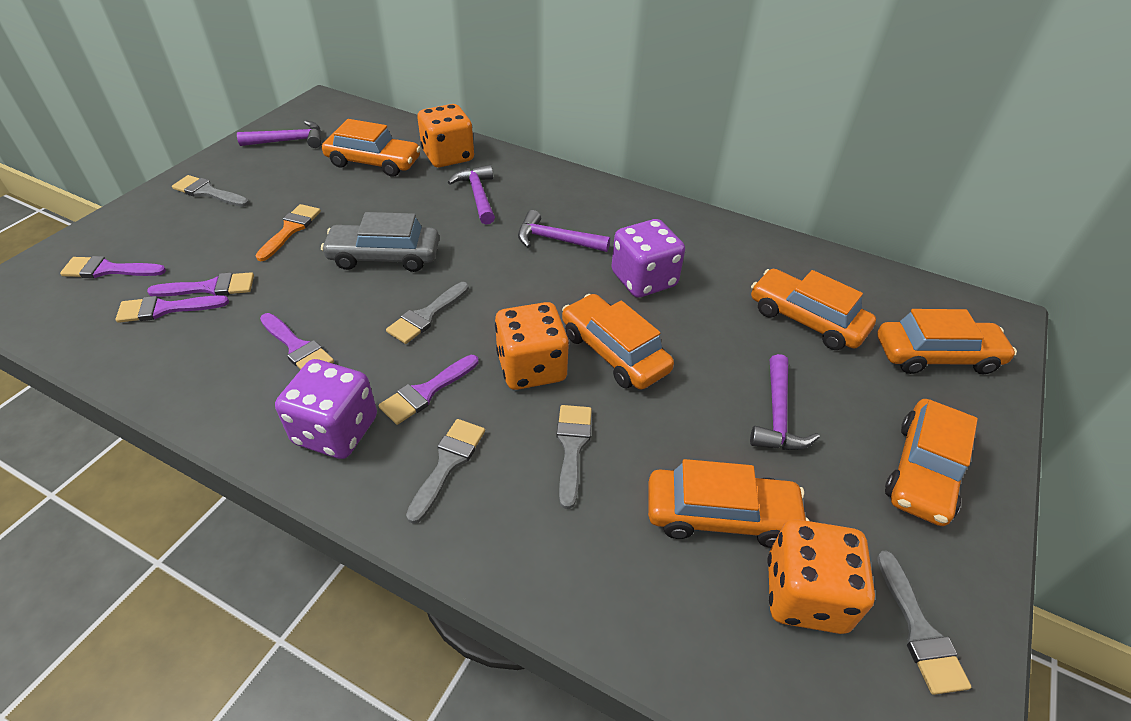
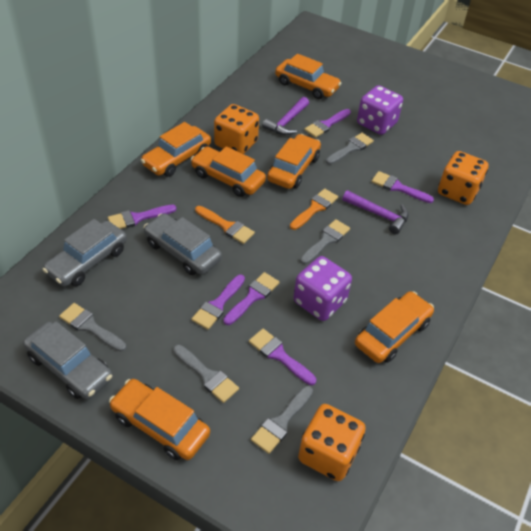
grey car: [321,212,439,272] = 1 -> [23,321,112,399] [42,219,127,287] [143,213,222,275] = 3
orange brush: [255,204,321,261] = 1 -> [195,206,255,244] [290,189,338,230] = 2
purple brush: [60,256,166,278] [115,295,229,323] [147,272,254,297] [260,313,334,369] [379,355,478,425] = 5 -> [108,205,176,229] [191,275,245,330] [223,272,280,325] [249,329,316,385] [304,109,351,138] [371,171,434,203] = 6
purple hammer: [237,121,321,148] [448,165,495,225] [518,210,610,252] [750,354,820,450] = 4 -> [263,97,309,135] [342,190,409,234] = 2

